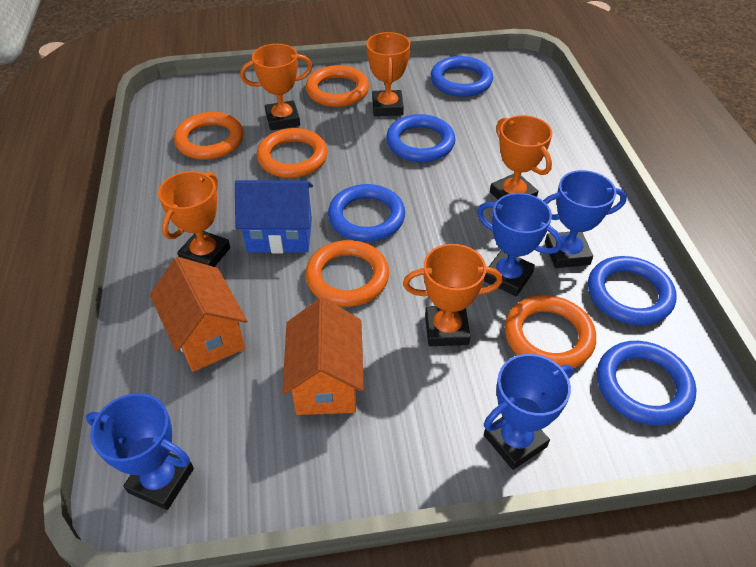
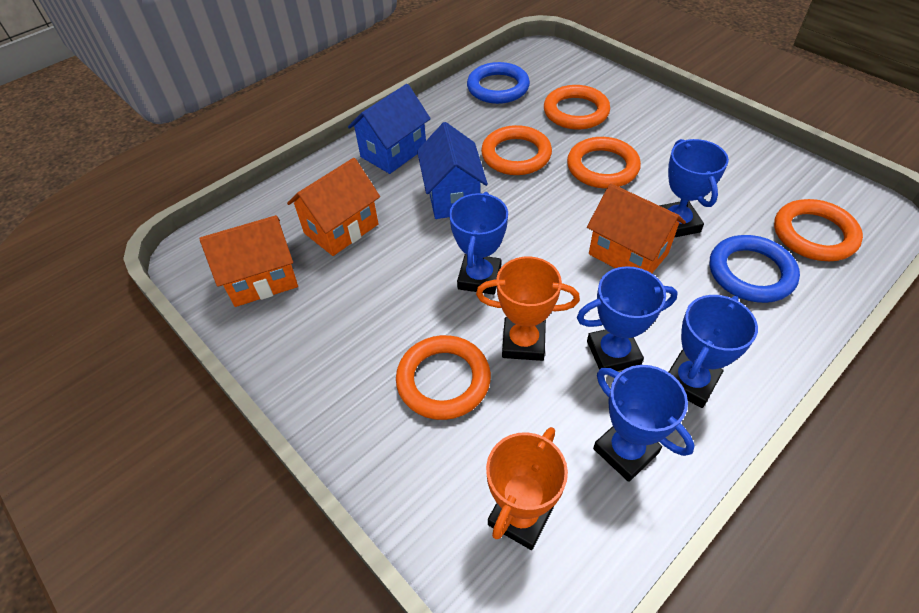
blue house: [235,180,313,253] = 1 -> [348,84,431,174] [417,122,488,219] = 2
blue ring: [328,184,405,242] [386,114,456,162] [431,56,493,97] [588,256,676,325] [597,341,696,426] = 5 -> [467,62,530,104] [710,235,800,303] = 2
blue trophy: [86,393,194,510] [477,193,563,296] [484,354,573,470] [543,170,627,268] = 4 -> [449,192,508,295] [577,266,678,371] [593,365,694,482] [659,139,729,238] [669,295,758,408] = 5
orange house: [150,257,247,372] [282,298,364,415] = 2 -> [199,215,298,307] [287,158,380,256] [587,183,686,273] = 3
orange trophy: [158,171,230,267] [240,44,313,130] [366,32,411,116] [403,244,503,346] [490,115,552,199] = 5 -> [476,256,580,361] [486,427,568,550] = 2

